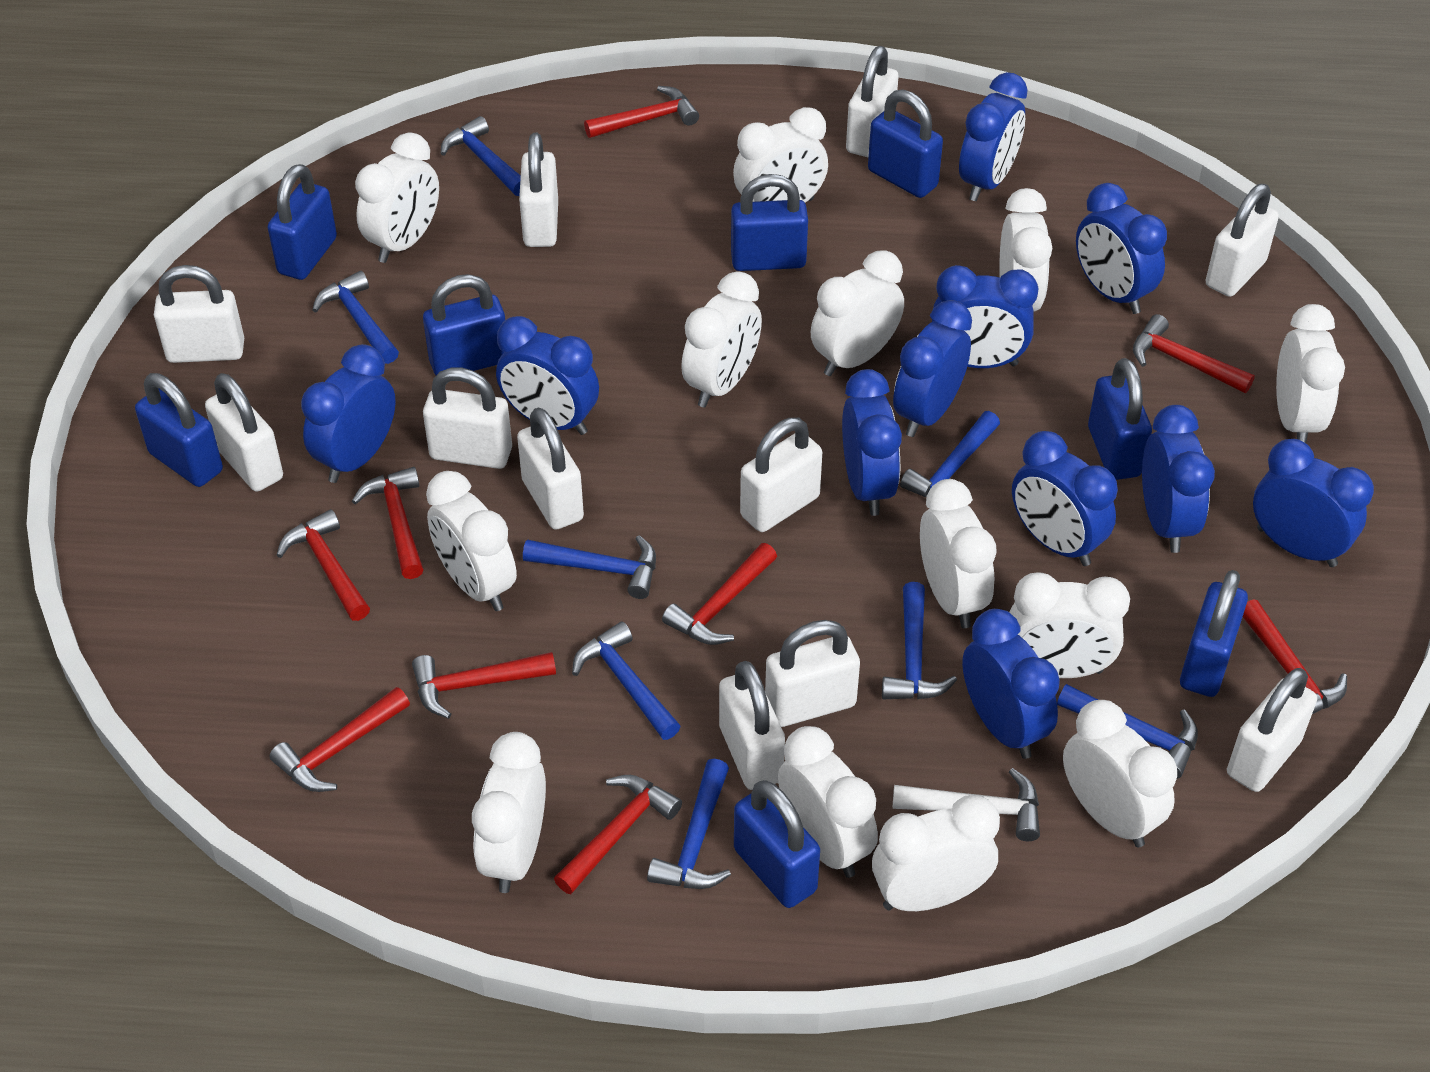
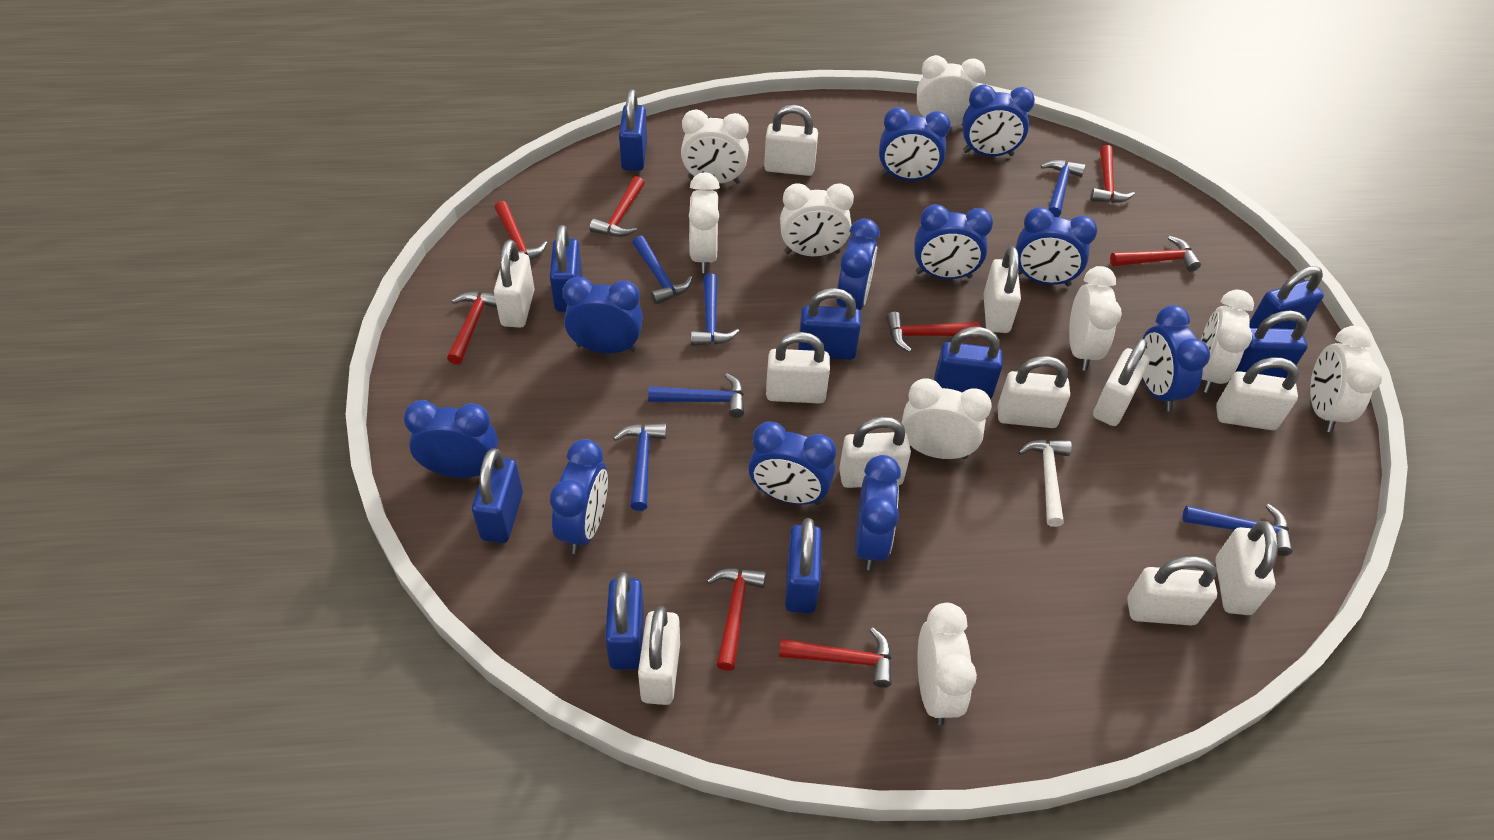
blue hammer: [312,271,399,364] [441,116,521,196] [523,535,656,599] [572,622,681,740] [647,759,731,889] [882,582,957,699] [900,411,1000,497] [1057,684,1198,779] = 8 -> [613,423,667,511] [632,235,692,305] [648,373,744,418] [691,273,739,346] [1041,160,1085,217] [1182,504,1293,556] = 6
blue padlock: [135,373,223,487] [268,164,337,280] [423,274,505,375] [731,174,808,271] [734,780,820,908] [868,89,943,198] [1088,358,1152,480] [1180,570,1248,697] = 8 -> [472,448,523,543] [550,225,582,312] [605,572,644,669] [619,89,647,171] [785,518,822,613] [798,288,861,360] [934,327,1003,399] [1236,310,1308,378] [1250,266,1324,329] = 9
red hammer: [269,687,410,792] [276,509,370,621] [352,467,424,579] [412,652,556,719] [554,775,682,894] [584,86,699,138] [662,543,777,645] [1133,314,1255,393] [1242,599,1347,714] = 9 -> [447,291,497,365] [495,201,548,261] [590,176,645,237] [707,568,766,671] [779,628,892,688] [886,312,980,352] [1090,145,1135,203] [1110,236,1201,272] = 8
white clock: [355,132,439,263] [426,471,517,611] [472,732,546,893] [681,271,762,407] [733,107,828,203] [778,726,878,878] [811,250,904,376] [872,795,1000,911] [920,479,997,628] [999,188,1052,312] [1009,573,1130,678] [1063,700,1177,847] [1276,304,1345,443] = 13 -> [681,109,749,184] [689,172,720,273] [780,183,854,256] [902,378,992,459] [917,55,986,127] [917,603,977,725] [1069,266,1122,371] [1201,289,1254,393] [1310,326,1383,432] = 9

